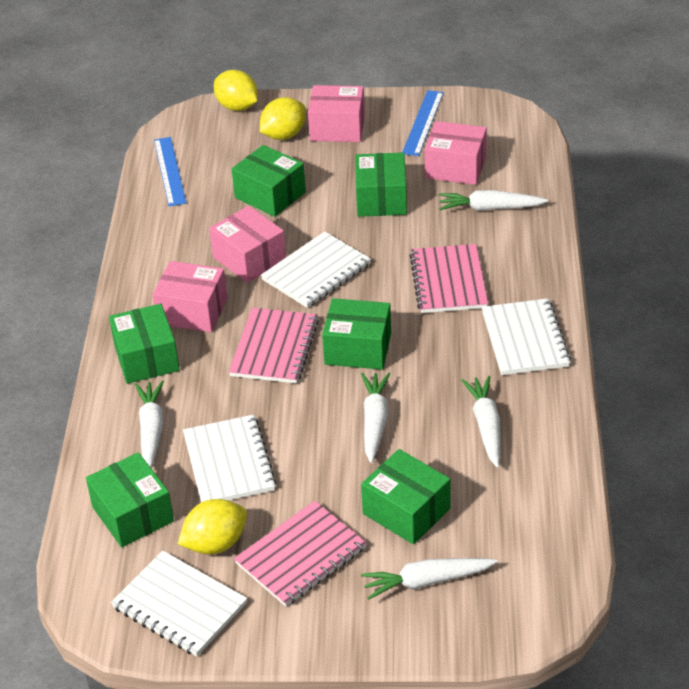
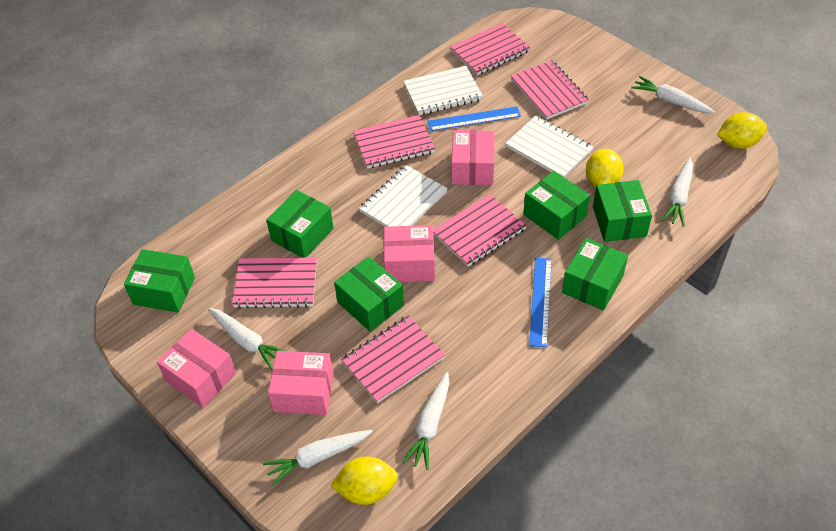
pink notebook: [229,308,319,384] [234,501,367,607] [409,244,488,313] = 3 -> [232,257,317,308] [341,315,445,403] [353,115,435,169] [433,194,527,267] [450,23,531,75] [511,60,589,119] = 6
white notebook: [111,551,247,657] [183,415,277,502] [261,231,371,308] [482,298,571,375] = 4 -> [359,165,448,227] [403,66,483,115] [505,116,594,178] = 3

